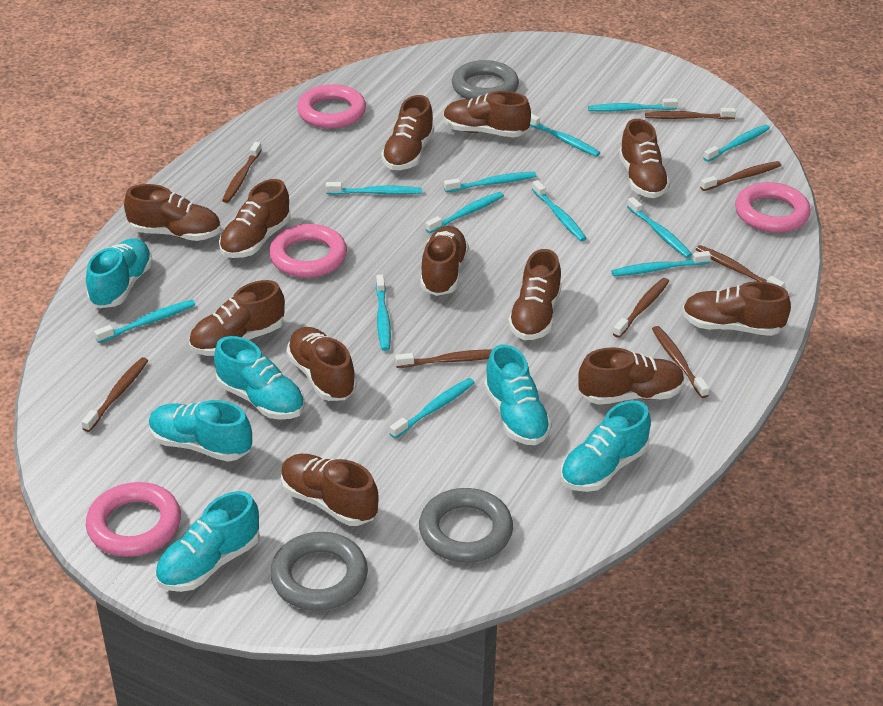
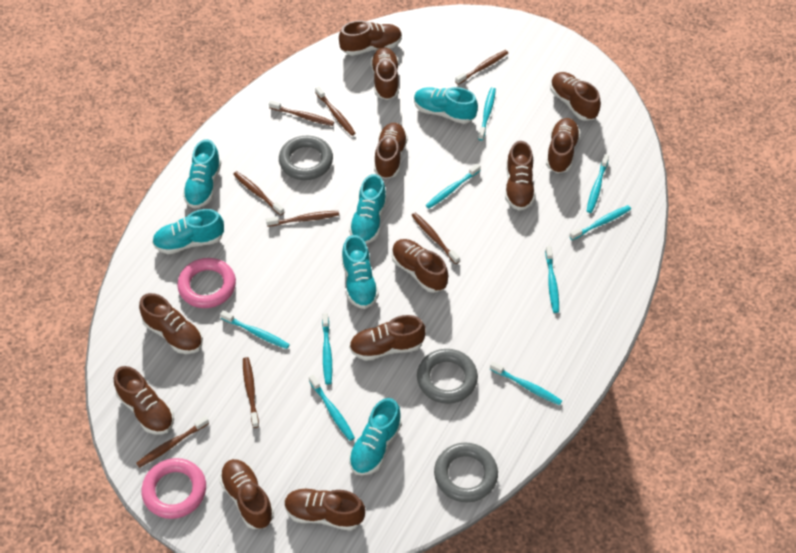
pink ring: [86,482,181,557] [269,224,347,278] [297,84,366,129] [735,182,811,233] = 4 -> [141,458,206,519] [177,258,236,308] = 2
turquoise toothbrush: [94,300,195,343] [326,182,422,195] [376,275,391,351] [389,378,475,438] [426,192,504,233] [444,172,536,192] [530,113,600,157] [532,180,587,241] [588,98,678,112] [611,251,711,276] [627,197,692,258] [703,124,770,162] = 12 -> [220,311,290,349] [309,375,355,441] [322,313,332,385] [426,164,481,209] [478,87,496,140] [490,362,562,405] [545,246,559,313] [569,205,631,240] [587,154,609,213] = 9

